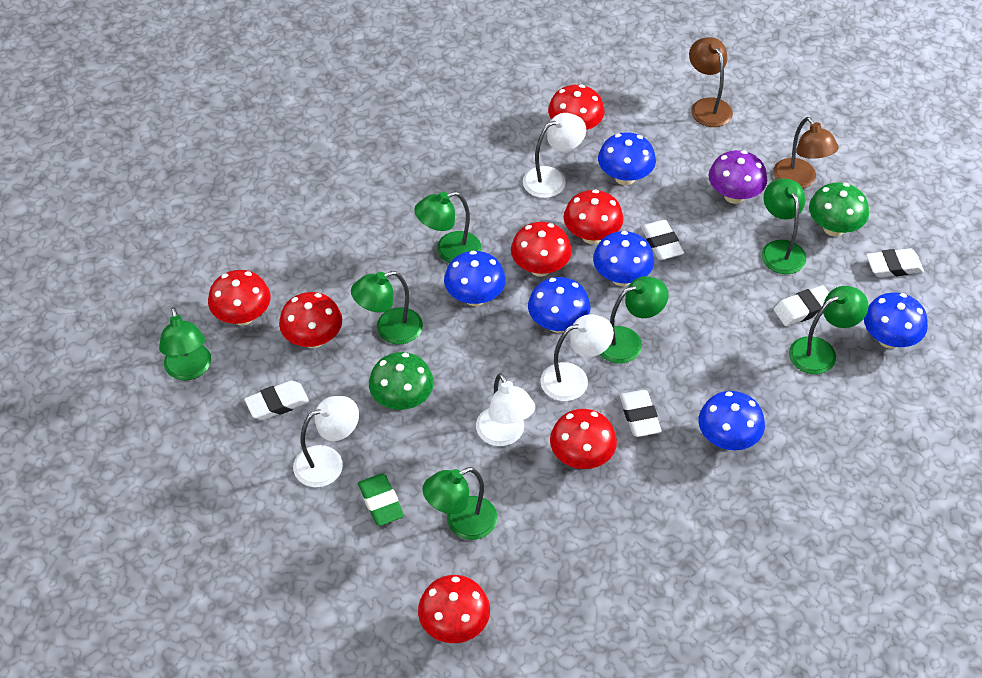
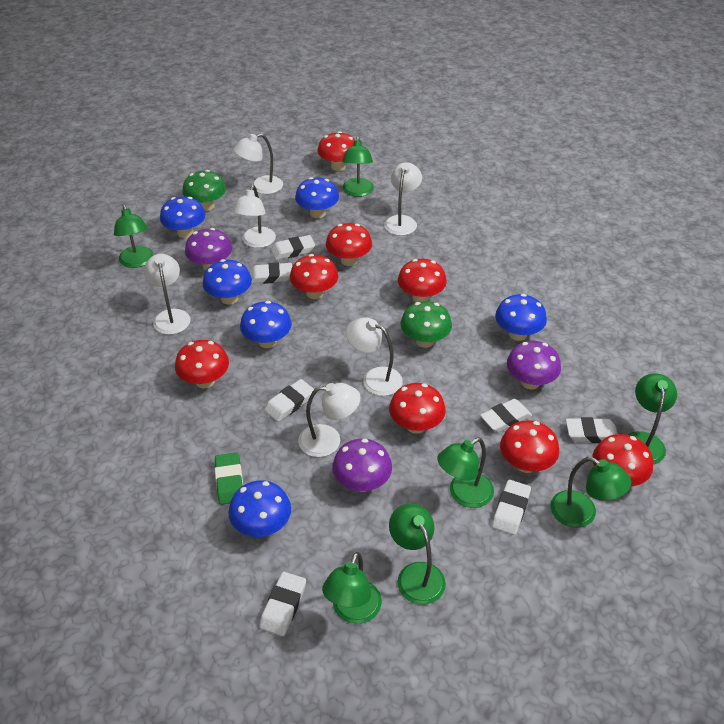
brown lamp: [689,37,733,127] [773,117,839,189] = 2 -> none = 0
purple mushroom: [709,150,767,204] = 1 -> [185,228,232,271] [332,439,392,492] [507,341,561,389] = 3
red mushroom: [208,270,271,326] [279,292,342,348] [418,575,490,643] [511,222,572,277] [548,85,605,130] [550,409,617,469] [564,189,623,244] = 7 -> [175,340,229,389] [290,254,338,299] [317,131,355,171] [326,223,372,266] [389,383,446,434] [398,259,447,302] [500,420,559,473] [592,434,653,486] = 8
white eraser: [244,381,309,420] [620,390,662,437] [641,220,684,260] [773,285,829,326] [866,248,924,277] = 5 -> [249,262,292,284] [259,572,306,636] [264,379,314,422] [271,235,315,260] [480,399,532,432] [492,480,531,535] [566,417,617,443] = 7
white lamp: [293,396,359,487] [476,373,535,446] [523,113,586,198] [541,314,614,401] = 4 -> [144,254,190,335] [233,133,283,194] [233,186,276,248] [298,383,361,457] [346,317,403,396] [384,162,422,236] = 6

